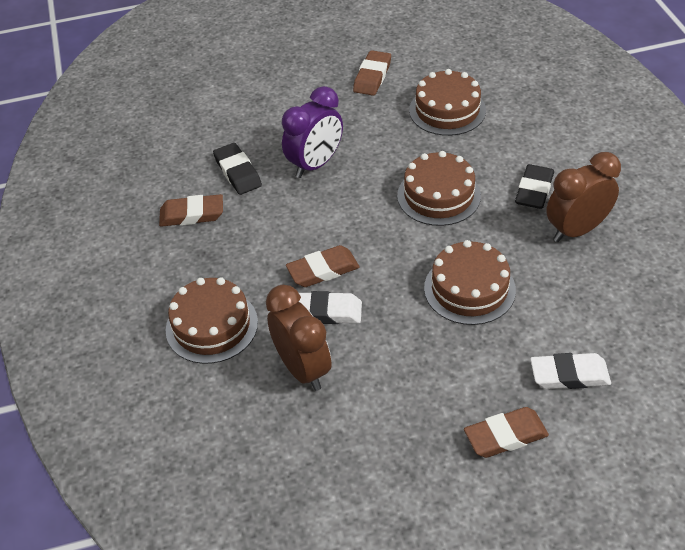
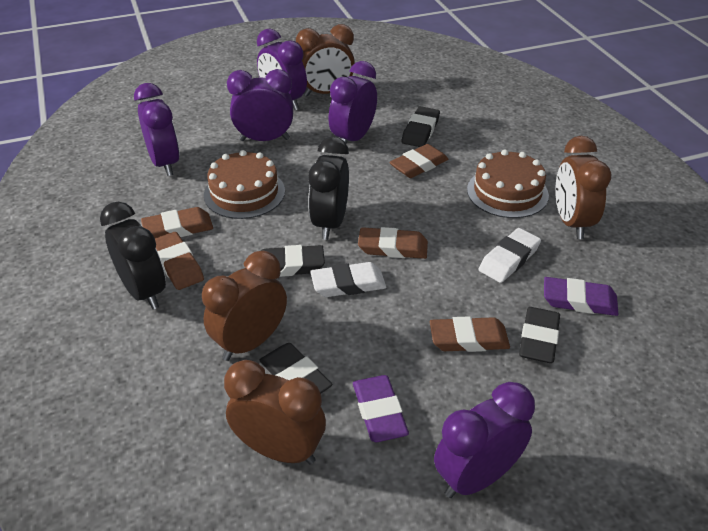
black clock: none = 0 -> [100,202,166,310] [308,136,349,240] = 2
black eraser: [213,143,262,195] [515,164,554,209] = 2 -> [259,343,332,393] [261,245,325,277] [402,106,440,147] [519,307,560,363] = 4
brown cake: [166,277,258,364] [397,151,481,226] [409,69,486,136] [424,240,516,325] = 4 -> [204,150,285,219] [467,149,549,218] = 2
brown clock: [266,285,332,391] [546,152,621,242] = 2 -> [202,251,287,361] [224,360,326,465] [296,24,355,97] [555,136,611,239] = 4
brown eraser: [159,194,223,227] [286,245,360,287] [353,50,391,96] [464,407,549,458] = 4 -> [141,207,213,238] [155,232,204,290] [358,227,428,259] [389,144,448,178] [430,316,510,352] = 5
purple clock: [282,86,343,178] = 1 -> [134,83,180,176] [227,69,293,141] [257,28,307,110] [328,61,377,144] [434,382,535,498] = 5
purple eraser: none = 0 -> [353,375,409,442] [544,277,618,316] = 2

